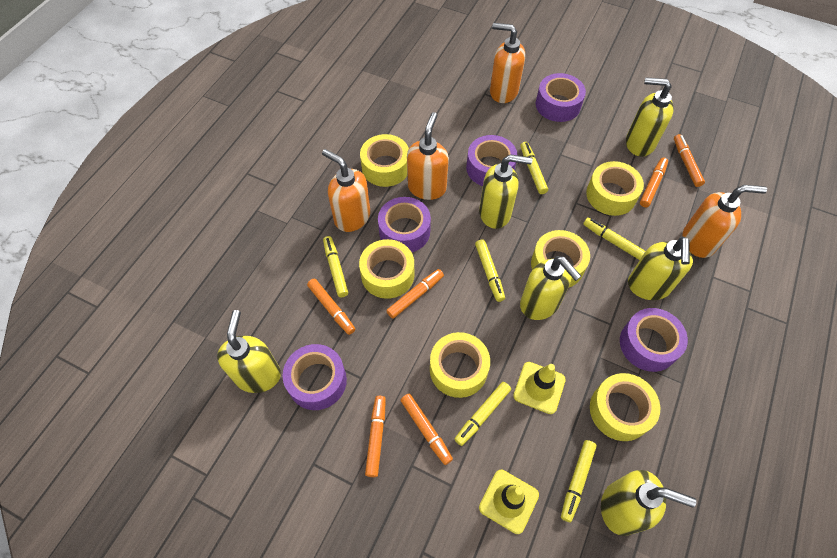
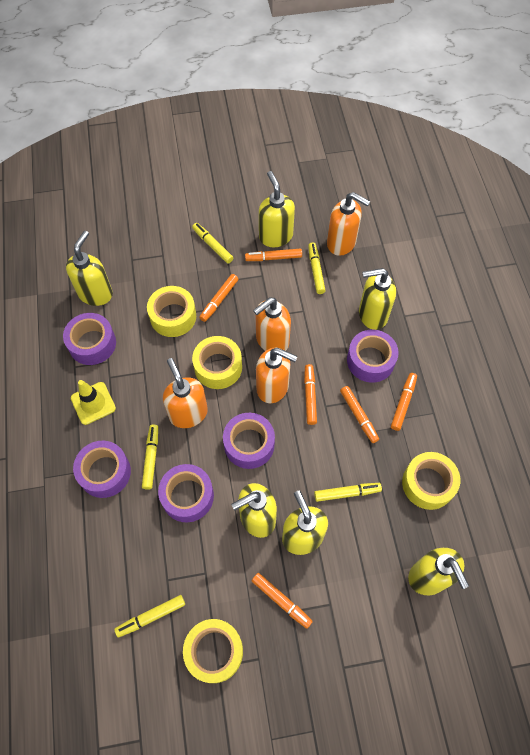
yellow marker: [323,236,348,297] [455,382,511,446] [475,239,505,302] [520,142,548,194] [561,440,597,522] [583,217,645,260] = 6 -> [114,595,185,638] [142,424,158,490] [192,223,233,264] [308,242,326,294] [314,483,382,502] = 5
yellow tape: [359,239,414,299] [360,134,409,187] [430,332,490,398] [531,230,590,287] [586,161,644,216] [590,373,660,441] = 6 -> [147,286,196,337] [183,619,243,683] [192,336,242,389] [402,452,460,510] = 4
yellow traffic cone: [479,470,539,534] [513,362,566,414] = 2 -> [71,380,116,425] = 1

